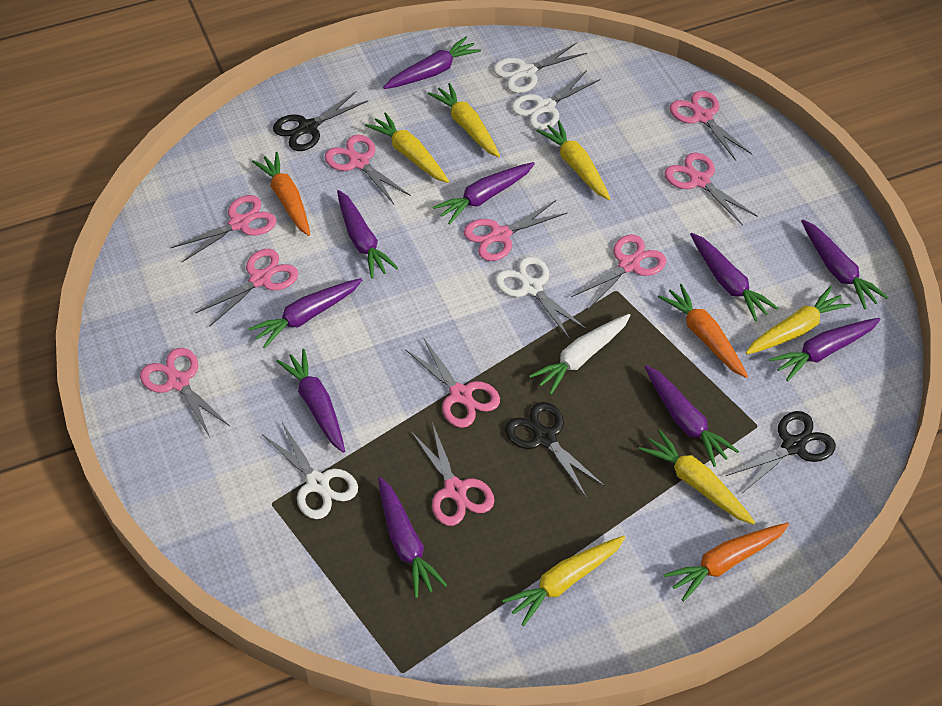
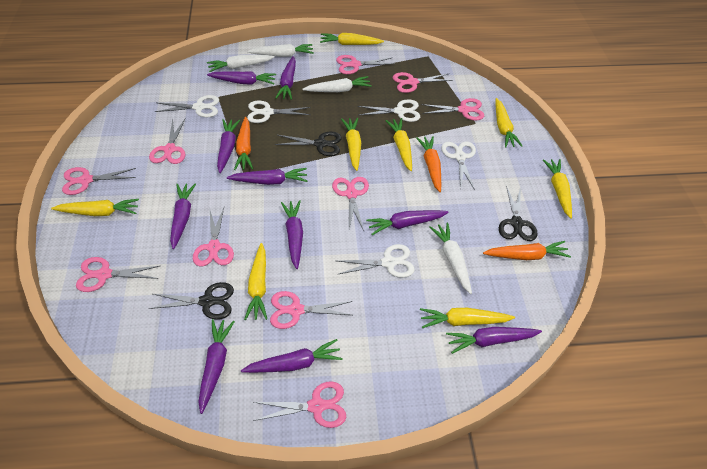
white carrot: [529,314,630,395] = 1 -> [207,55,275,72] [247,44,314,57] [302,76,372,92] [430,222,472,294] = 4
white scissors: [262,422,358,519] [493,43,587,93] [495,256,587,339] [511,70,601,130] = 4 -> [154,95,219,117] [247,100,311,123] [337,244,415,278] [358,99,420,122] [441,141,476,190] = 5
yellow carrot: [365,112,449,183] [428,83,500,157] [502,536,625,626] [537,121,610,200] [639,429,755,524] [746,286,851,354] = 6 -> [51,199,139,216] [244,243,267,320] [320,33,384,45] [341,118,361,171] [385,118,412,171] [420,308,515,328] [495,98,522,147] [543,159,572,219] = 8

